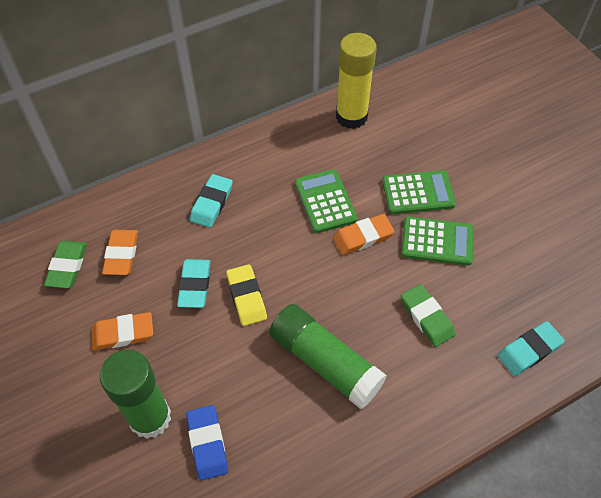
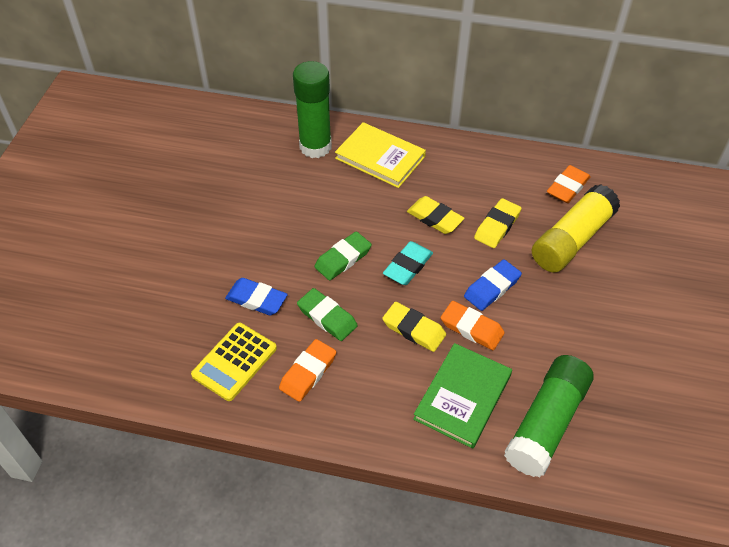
blue eraser: [186,405,228,481] = 1 -> [225,278,288,315] [464,259,522,311] = 2
green book: none = 0 -> [413,343,512,449] = 1
green calculator: [295,169,357,233] [382,170,456,214] [401,216,474,266] = 3 -> none = 0
turquoise eraser: [177,259,211,308] [190,174,233,228] [498,321,565,376] = 3 -> [383,241,433,285] = 1
yellow book: none = 0 -> [335,122,426,188] = 1
yellow calculator: none = 0 -> [191,323,277,401] = 1
yellow eraser: [226,264,267,326] = 1 -> [382,302,446,352] [407,196,465,234] [474,198,522,248] = 3

